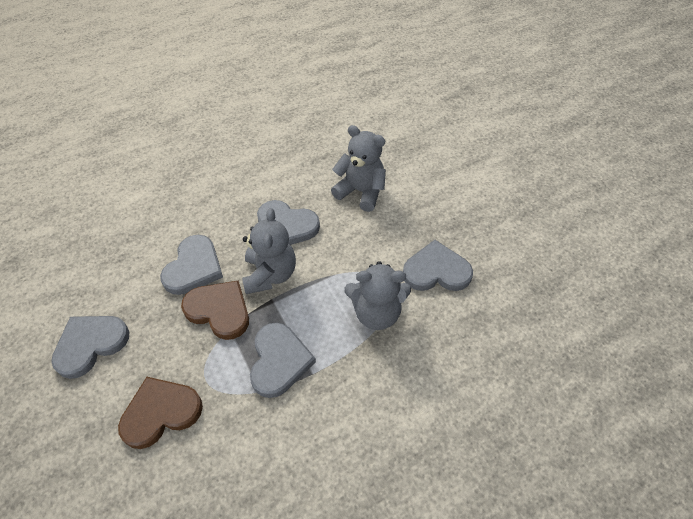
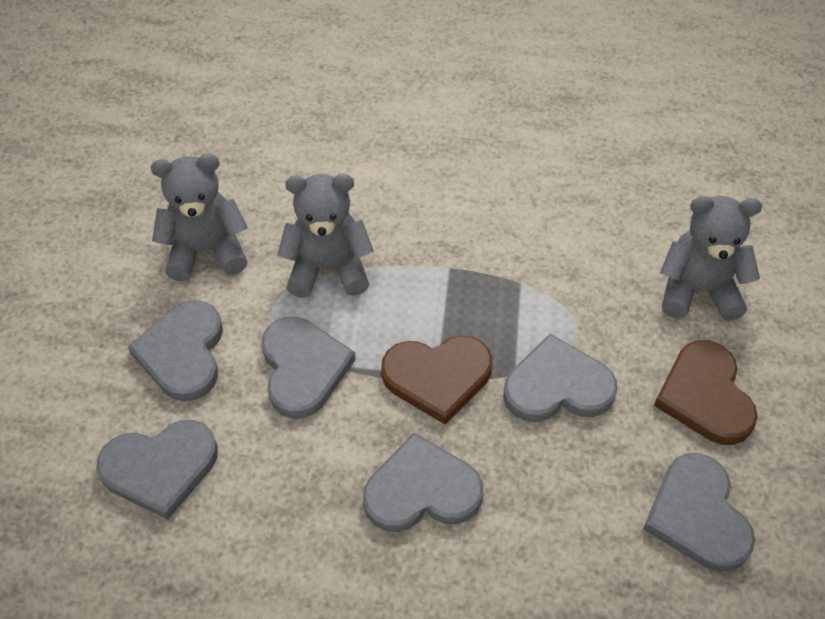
grey heart: [51,316,129,379] [160,235,223,295] [250,322,316,398] [257,200,320,245] [403,240,473,291] = 5 -> [96,420,218,519] [128,300,223,402] [261,317,356,419] [363,433,483,532] [503,334,617,422] [643,453,755,572] = 6

